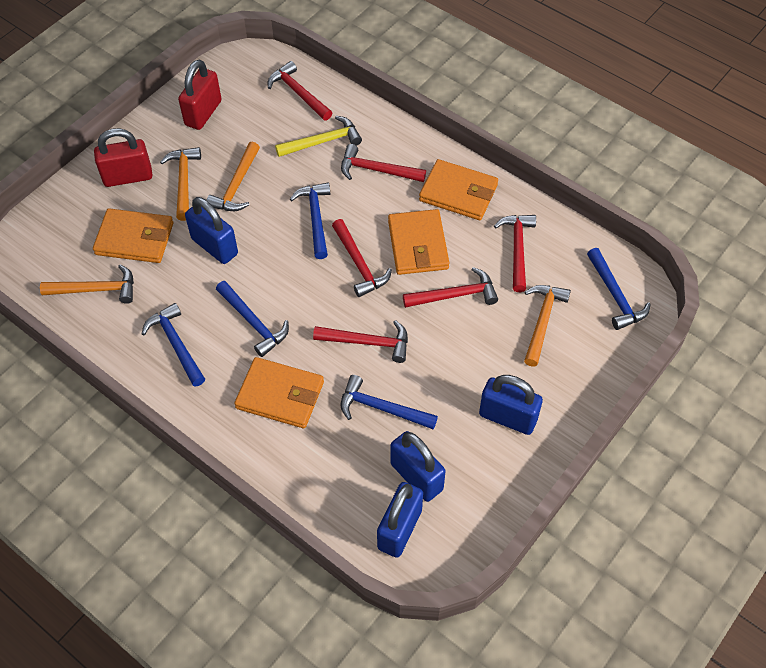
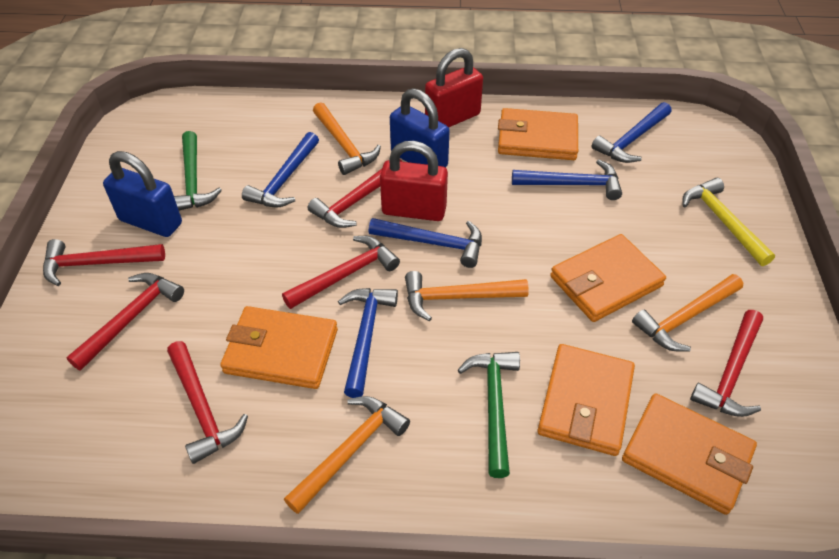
blue padlock: [185,197,238,264] [377,482,423,558] [391,431,446,502] [479,375,543,435] = 4 -> [103,151,182,237] [390,88,450,168] = 2
green hammer: none = 0 -> [174,131,222,211] [458,352,520,478] = 2
orange wallet: [93,208,173,263] [234,357,324,428] [388,209,449,275] [419,159,498,220] = 4 -> [220,306,338,389] [498,108,578,160] [537,344,635,456] [550,234,666,322] [622,393,757,515] = 5

